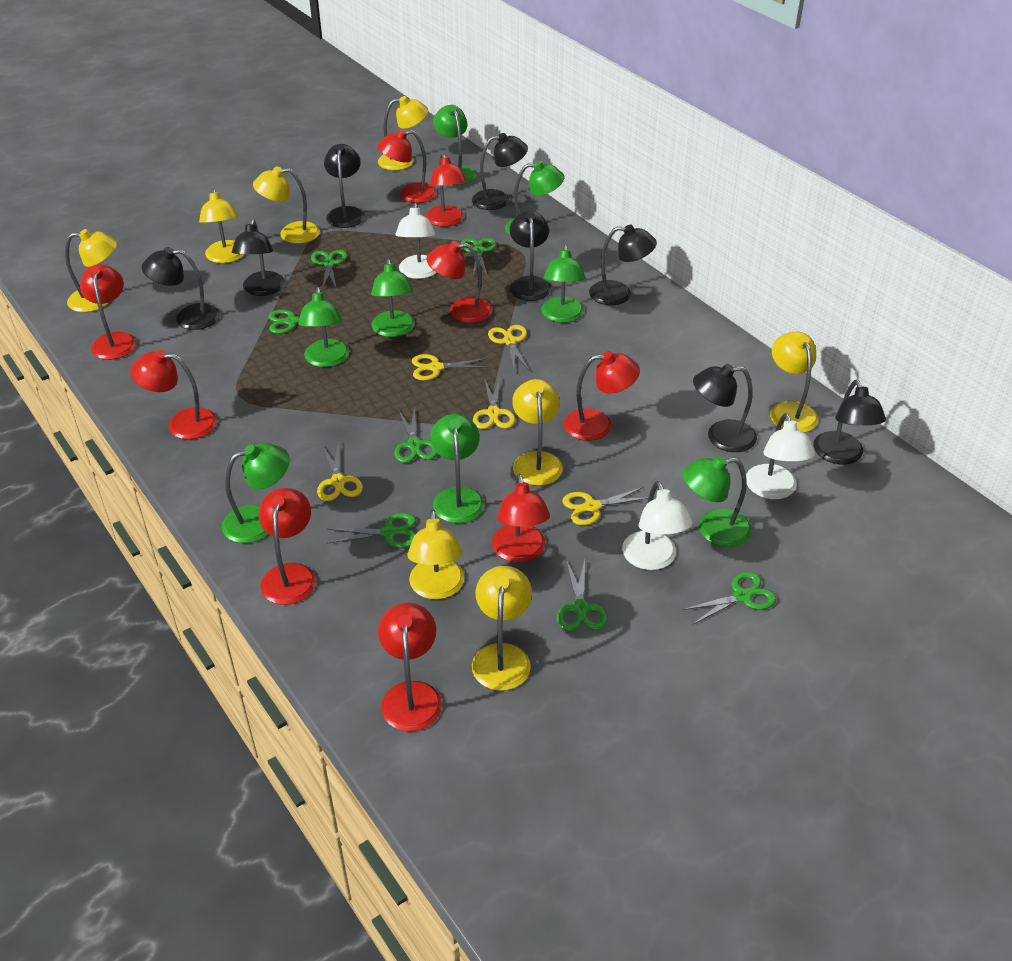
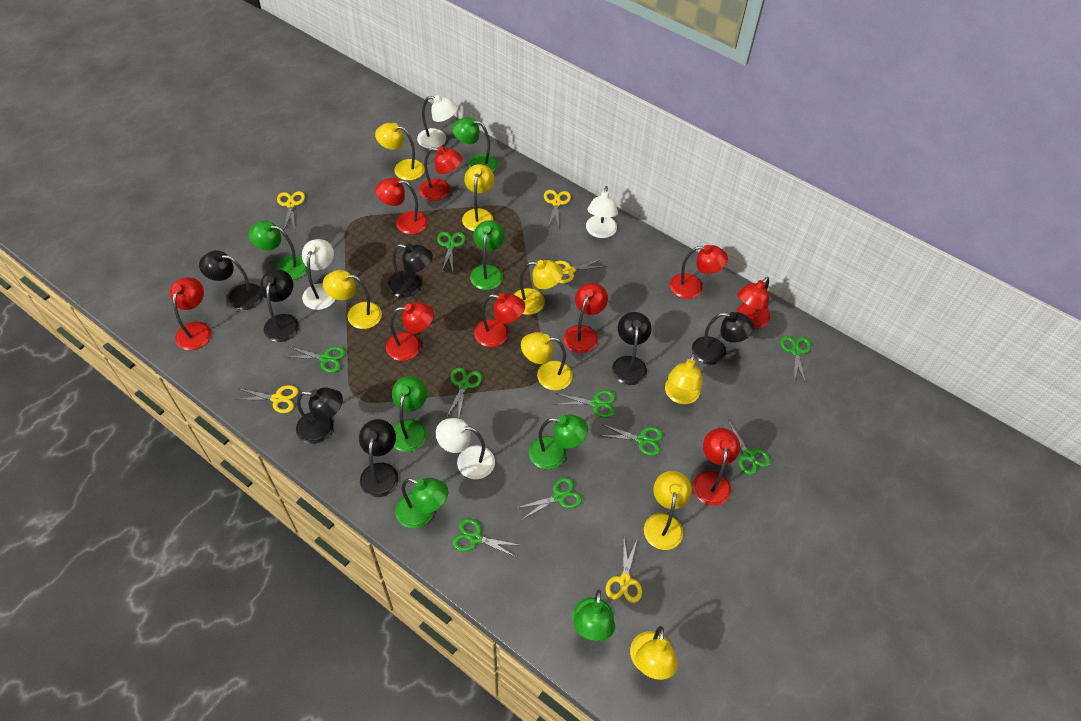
black lamp: [142,247,220,330] [232,219,285,296] [324,144,365,228] [472,133,528,210] [510,210,551,301] [589,225,657,305] [693,364,757,452] [813,380,886,464] = 8 -> [199,250,263,310] [260,269,299,342] [296,388,343,444] [359,419,399,497] [388,244,433,297] [612,312,652,385] [692,312,754,365] = 7
green lamp: [222,443,290,543] [298,287,349,367] [371,258,415,337] [430,414,484,523] [433,105,477,185] [505,161,565,236] [541,245,586,323] [682,455,752,547] = 8 -> [248,221,307,280] [392,376,427,452] [395,478,448,528] [452,117,498,172] [470,220,505,290] [529,415,588,469] [572,590,615,641] = 7
green scissors: [269,310,341,334] [311,250,347,289] [327,513,416,548] [394,407,438,463] [461,238,496,276] [557,560,607,631] [682,572,776,624] = 7 -> [284,346,346,373] [437,232,466,272] [446,368,482,418] [452,518,522,558] [517,478,582,519] [554,390,616,418] [599,425,663,456] [719,420,771,475] [780,336,811,384] = 9
white lamp: [396,203,437,279] [622,481,692,570] [746,413,815,499] = 3 -> [302,239,335,310] [417,95,458,149] [436,418,495,479] [586,186,618,238] = 4

